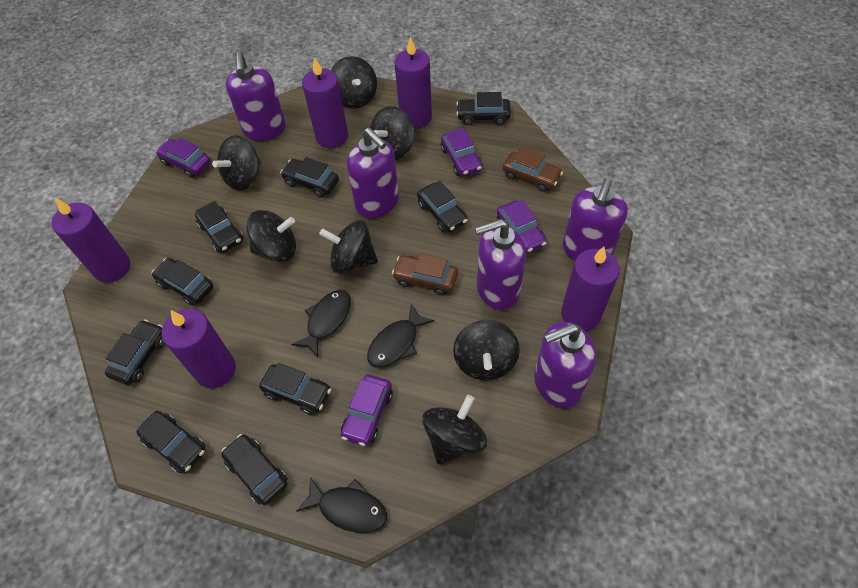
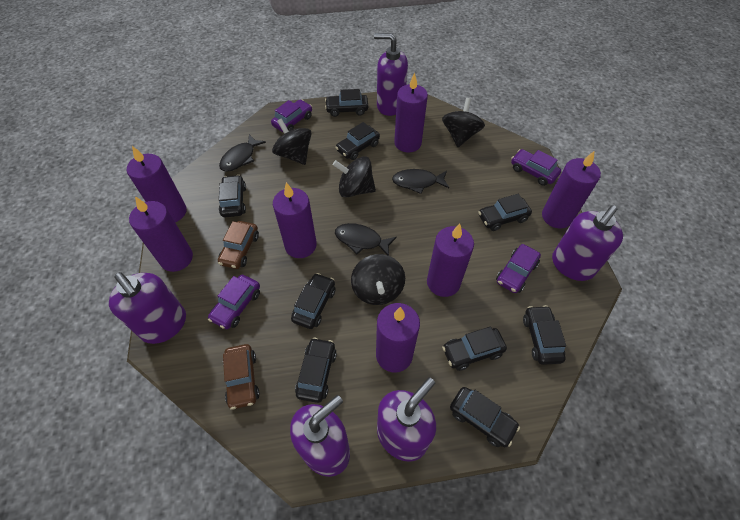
black spinning top: [212,135,261,191] [246,210,296,262] [319,220,378,274] [331,56,377,109] [370,106,414,160] [422,395,487,465] [453,320,520,380] = 7 -> [272,118,311,165] [333,156,376,198] [351,254,405,305] [442,98,485,147] = 4
purple candle: [52,197,130,283] [161,308,236,388] [302,57,348,148] [395,36,432,129] [561,247,620,331] = 5 -> [127,146,187,222] [129,196,193,272] [273,182,317,258] [376,303,420,372] [394,73,428,153] [427,224,474,297] [542,151,601,229] = 7

